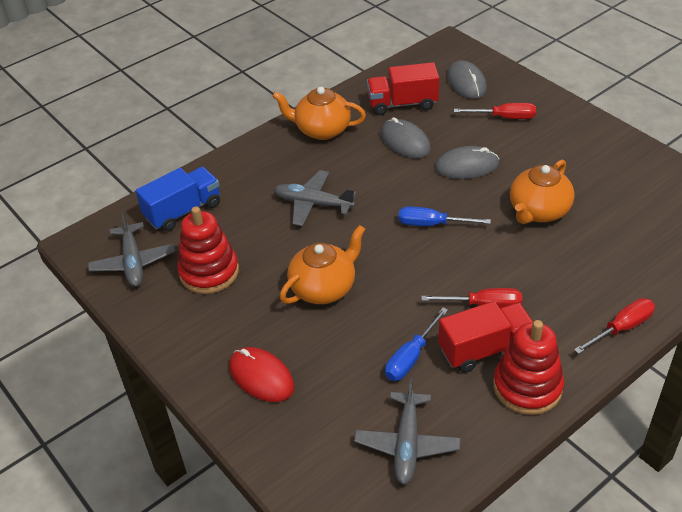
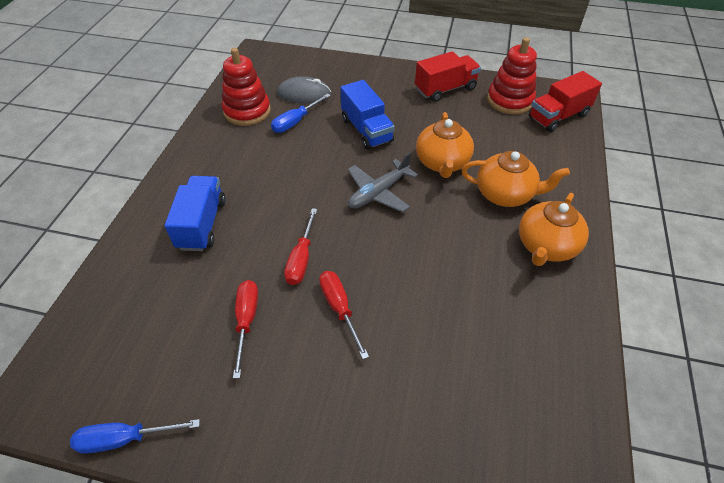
blue truck: [136,167,220,232] = 1 -> [165,176,226,251] [340,80,395,150] = 2
grey mouse: [381,117,431,158] [435,146,499,179] [447,60,487,99] = 3 -> [277,76,331,103] = 1
grey plane: [88,211,175,287] [274,170,356,226] [354,378,460,485] = 3 -> [348,152,418,212] = 1
red mouse: [229,347,295,402] = 1 -> none = 0

